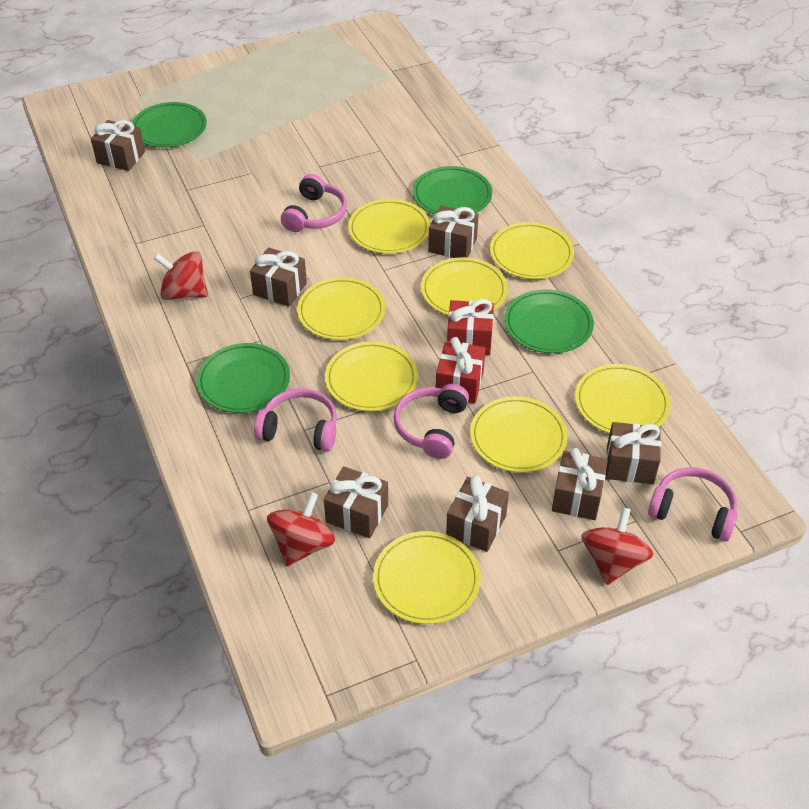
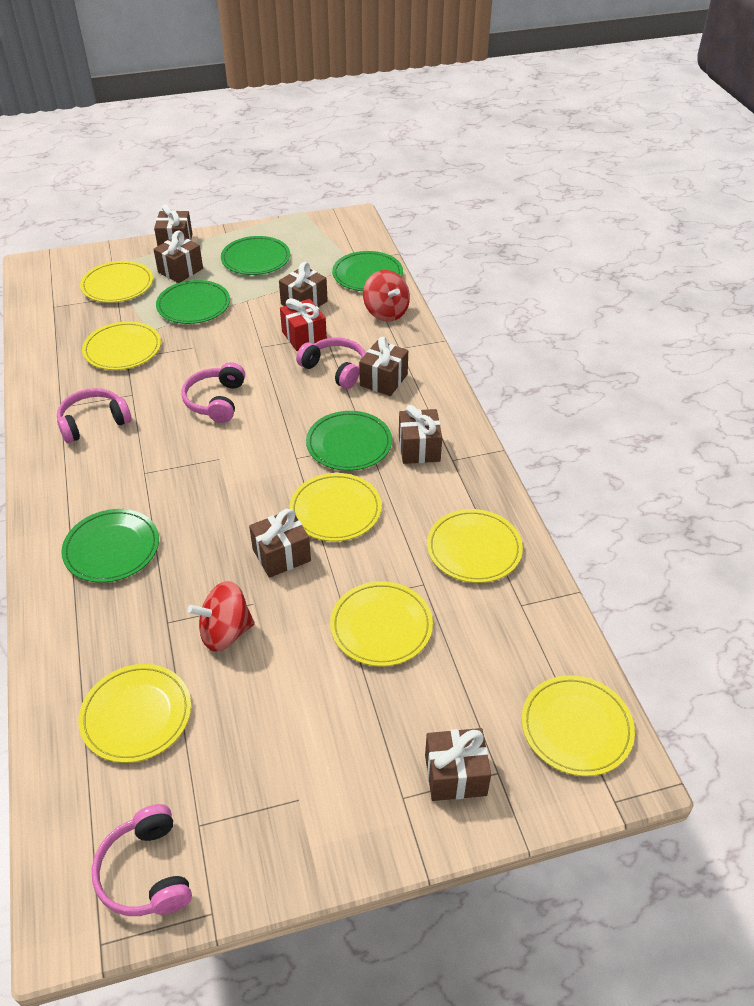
green plate: [132,102,207,148] [196,343,290,413] [413,166,492,215] [504,289,594,354] = 4 -> [61,509,159,583] [156,280,230,324] [221,236,290,275] [306,411,392,471] [332,251,403,291] = 5
red gift: [436,337,486,404] [447,299,494,355] = 2 -> [280,298,327,351] = 1
red spinning top: [154,251,208,300] [267,492,335,566] [581,507,653,585] = 3 -> [188,581,255,652] [363,270,410,322] = 2
yellow plate: [297,277,385,340] [325,341,418,411] [348,199,430,254] [373,531,481,624] [421,257,508,315] [470,396,568,473] [490,222,574,279] [575,364,671,434] = 8 -> [78,664,191,763] [80,261,153,303] [82,321,161,370] [289,473,382,541] [330,581,433,666] [427,509,523,583] [522,675,635,776] = 7

